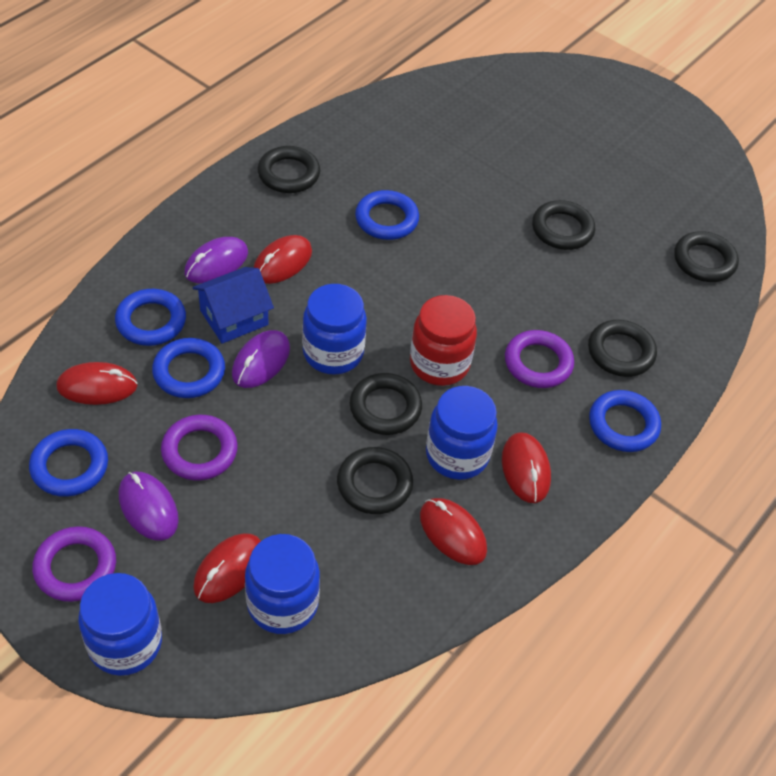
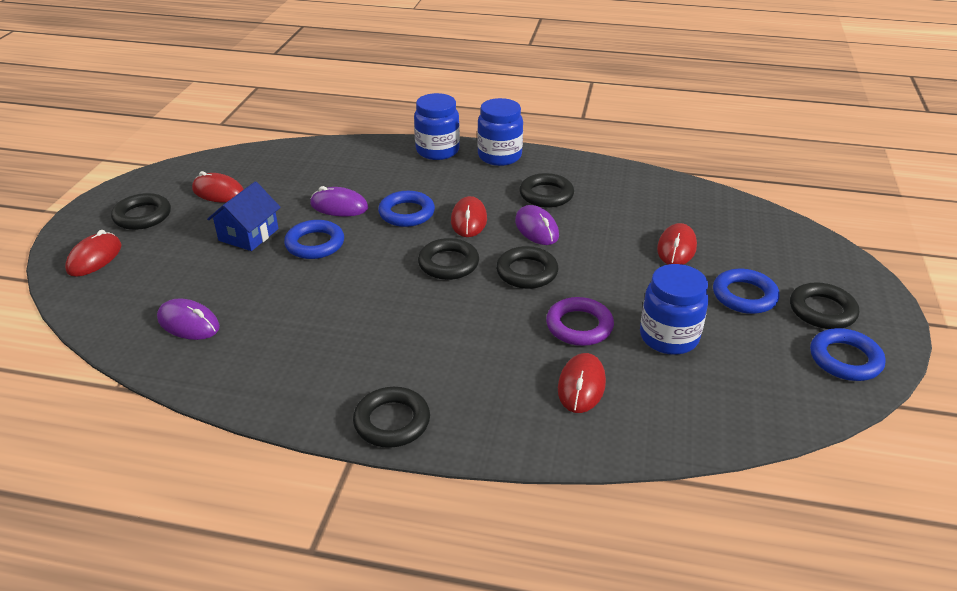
blue jar: [78,573,162,676] [245,534,320,634] [302,284,367,375] [426,386,498,480] = 4 -> [414,93,460,160] [477,98,523,166] [640,264,708,355] = 3
blue ring: [29,429,108,497] [115,289,186,346] [152,338,225,398] [355,190,419,240] [589,390,661,452] = 5 -> [284,220,344,259] [378,191,435,227] [713,269,780,314] [810,328,886,381] = 4
purple ring: [32,526,116,602] [161,415,238,480] [505,330,574,388] = 3 -> [546,297,614,346] = 1
red jar: [410,295,477,386] = 1 -> none = 0

